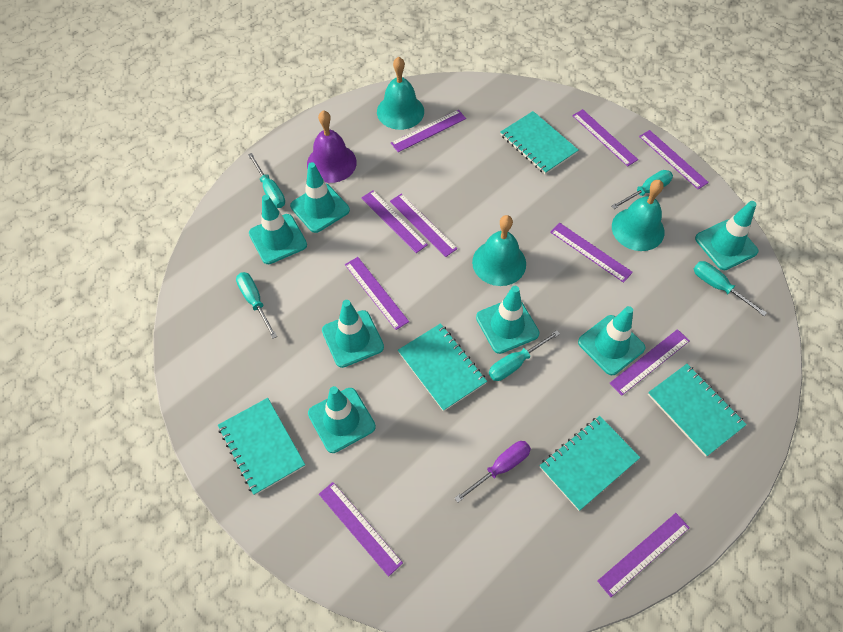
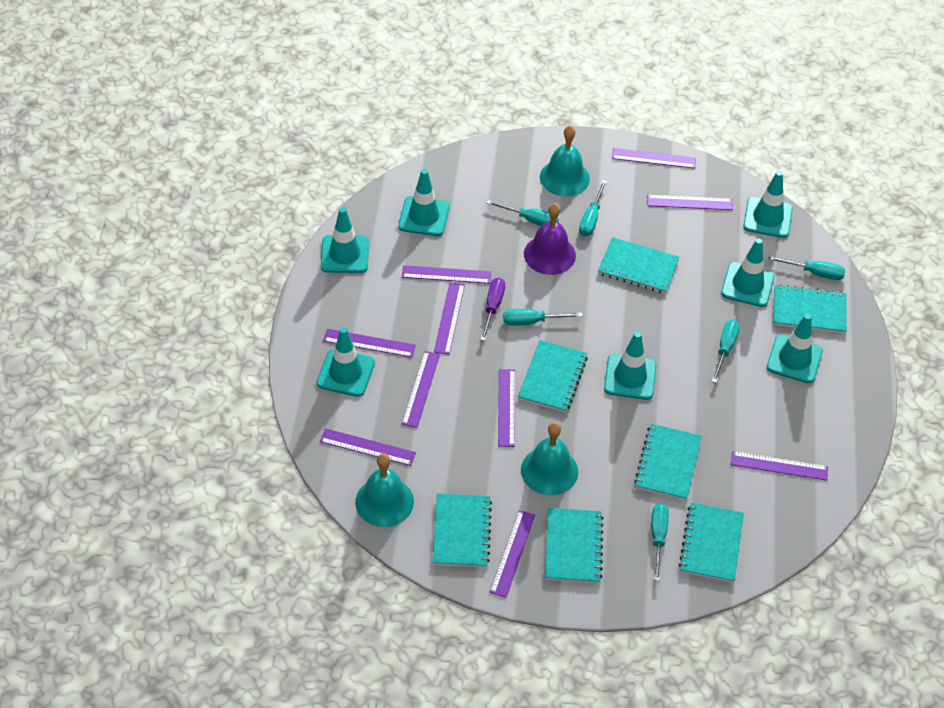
turquoise notebook: [218,398,305,495] [398,323,487,412] [501,111,579,174] [540,416,640,511] [648,364,747,457] = 5 -> [432,493,492,568] [518,340,588,413] [545,508,603,583] [598,237,679,293] [634,424,701,500] [679,502,744,583] [773,284,847,334] = 7
turquoise screwdriver: [236,272,277,339] [248,153,285,208] [489,330,560,381] [611,170,673,209] [694,261,767,316] = 5 -> [486,200,559,226] [503,309,583,326] [579,180,607,236] [651,503,669,581] [712,320,740,383] [768,256,845,280] = 6

